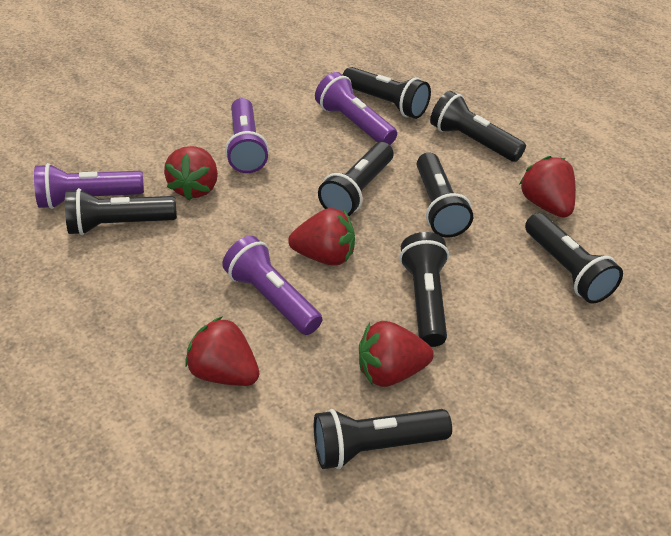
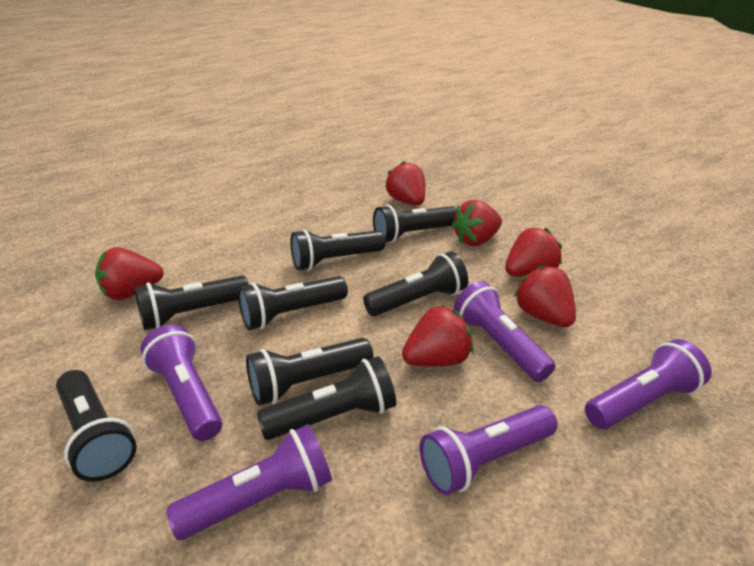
purple flashlight: [34,163,144,209] [222,236,322,335] [225,98,269,173] [315,72,397,145] = 4 -> [140,324,222,441] [166,424,332,540] [420,405,558,495] [454,281,555,382] [585,339,711,429] = 5
red strawberry: [164,146,218,201] [185,316,259,386] [288,208,355,266] [359,321,434,387] [520,156,576,218] = 5 -> [95,247,164,300] [385,161,425,206] [402,305,474,367] [451,200,502,246] [505,228,562,277] [514,265,576,327] = 6

